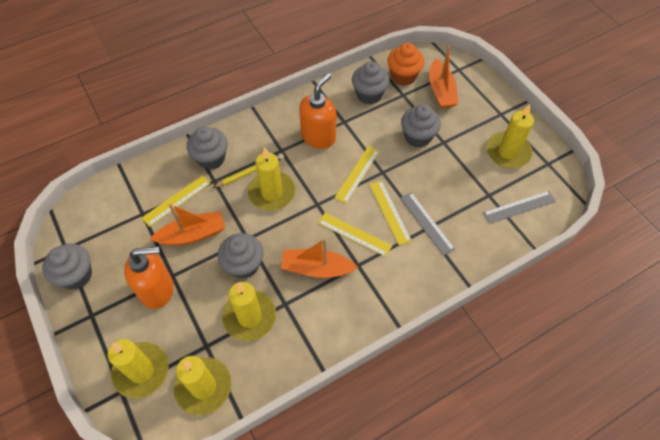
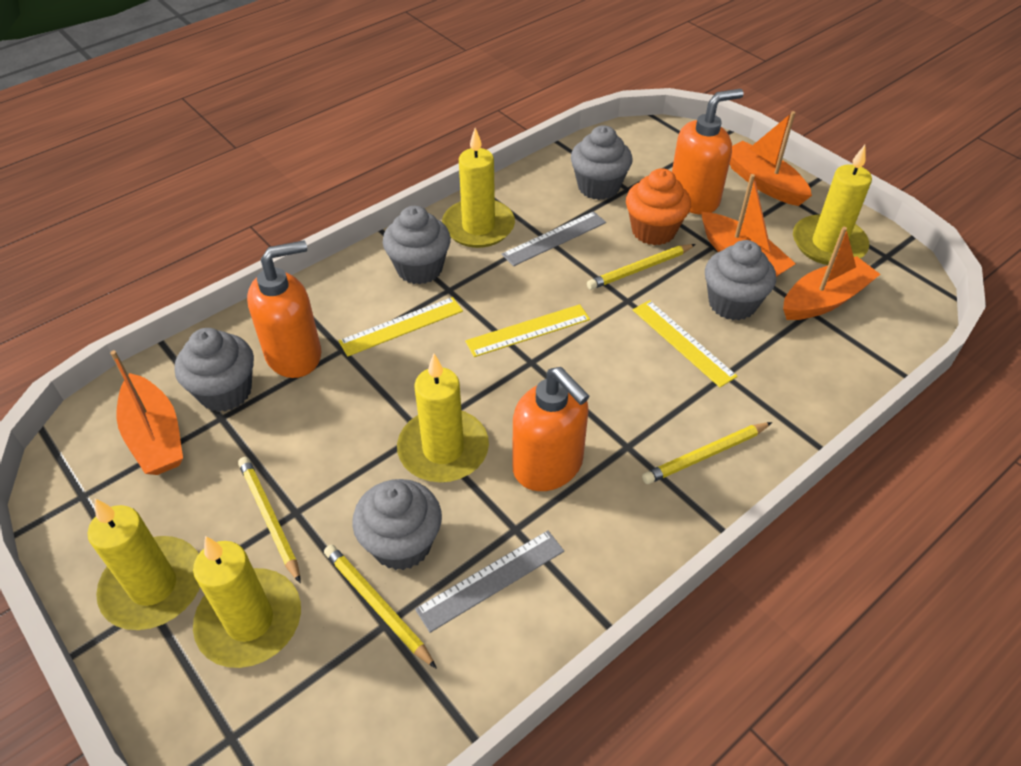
orange boat: [149,204,225,246] [281,239,358,278] [429,45,458,109] = 3 -> [110,350,183,475] [701,174,796,277] [730,111,812,206] [783,227,880,320] = 4
orange soap dispenser: [124,246,174,309] [299,73,336,149] = 2 -> [247,240,321,378] [513,367,589,491] [672,89,744,215] = 3
yellow pencil: [212,153,284,188] = 1 -> [238,457,301,583] [324,545,437,669] [587,244,696,290] [642,422,772,484] = 4
yellow ruler: [142,175,211,227] [318,213,392,257] [334,146,380,203] [369,180,412,245] = 4 -> [339,297,463,357] [465,304,590,357] [633,300,738,387] = 3

